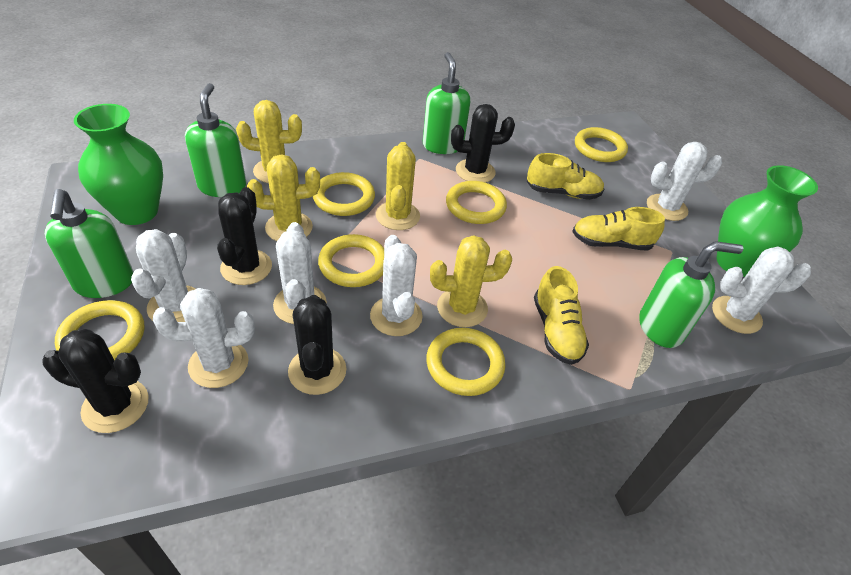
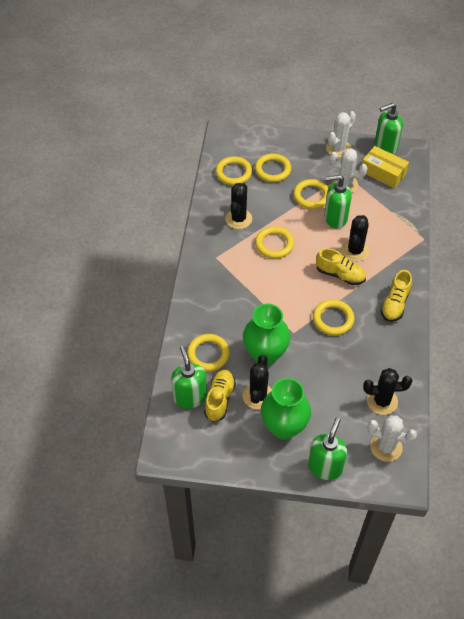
white cactus: [131,229,196,322] [153,288,255,388] [273,222,327,324] [370,235,423,336] [647,142,722,221] [712,246,811,334] = 6 -> [326,111,356,158] [329,148,367,193] [367,415,417,462] = 3
yellow box: none = 0 -> [362,146,409,188] = 1
yellow cactus: [236,100,302,183] [247,154,320,241] [376,142,420,230] [430,235,512,327] = 4 -> none = 0

